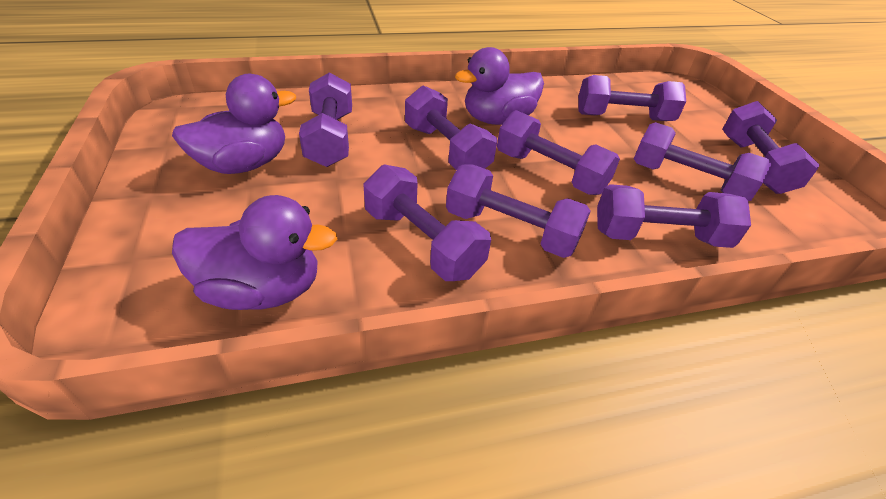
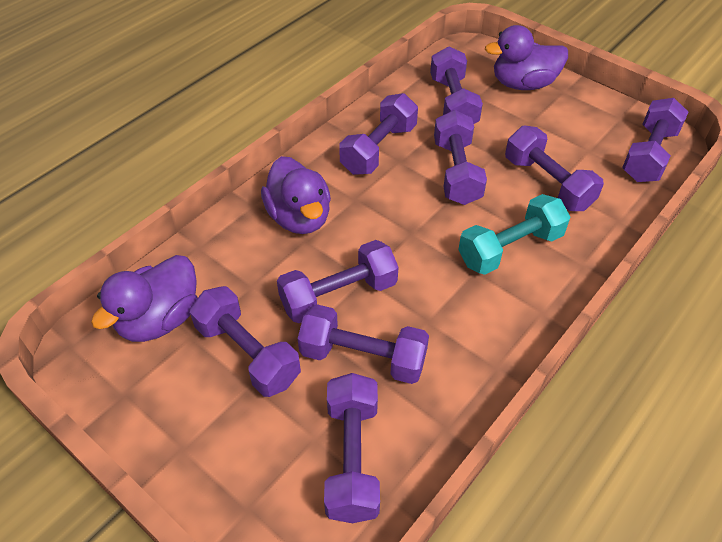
turquoise dumbbell: none = 0 -> [458,194,570,275] = 1

